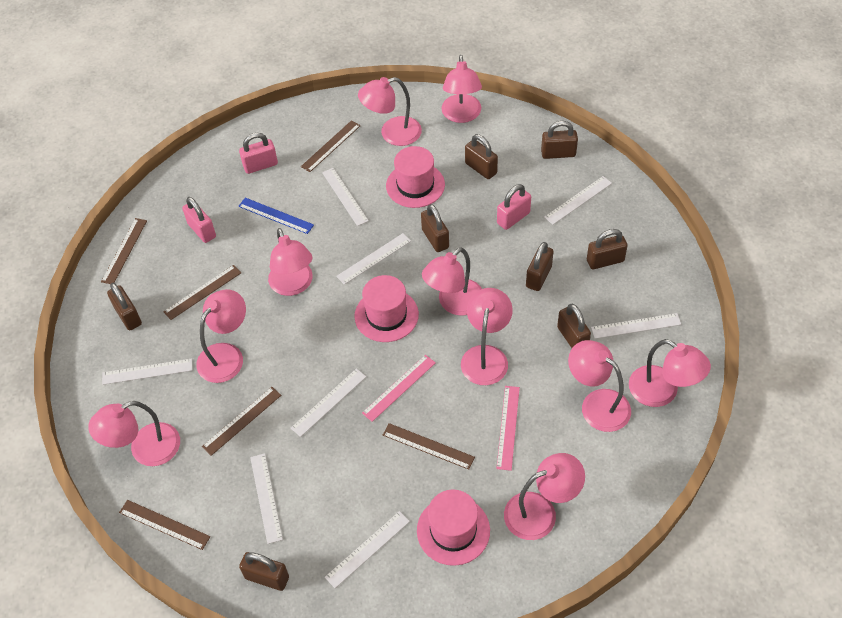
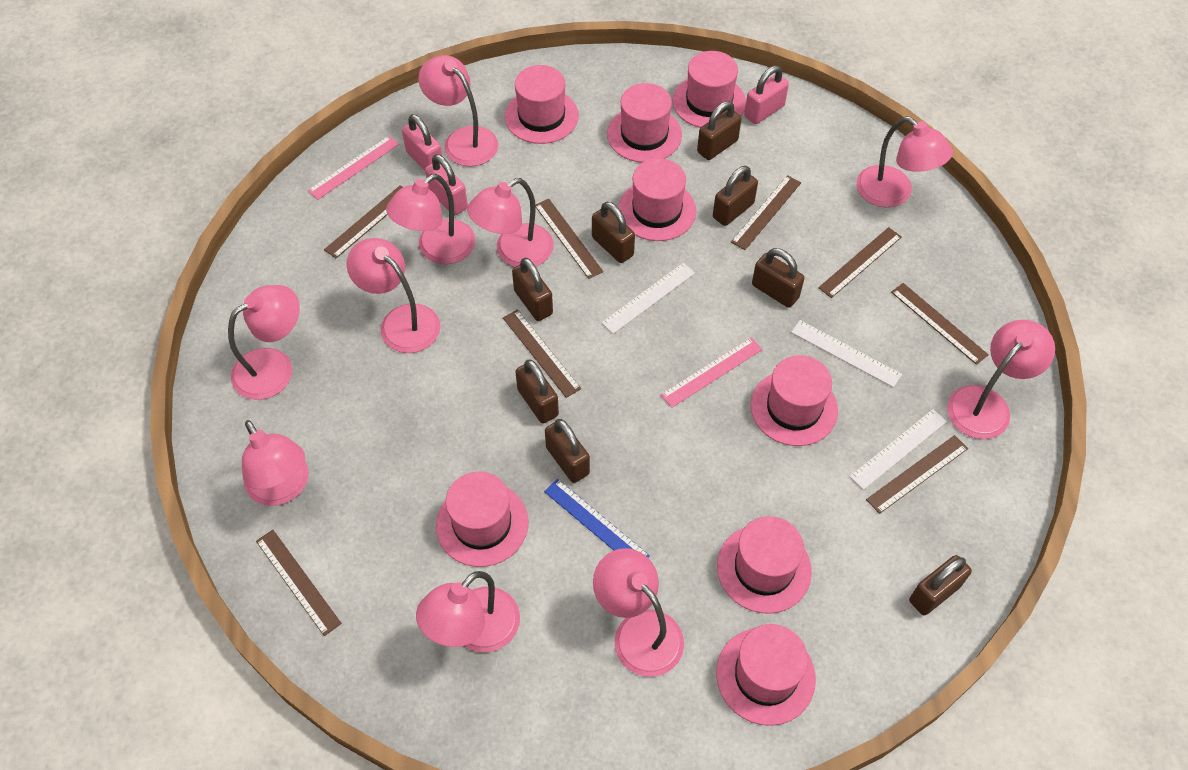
brown ruler: [101,218,147,284] [119,500,210,550] [163,265,241,320] [202,387,281,456] [301,120,361,172] [383,423,475,470] = 6 -> [256,530,342,636] [324,185,403,258] [503,309,581,398] [535,199,603,279] [731,175,801,250] [818,227,902,298] [866,435,968,514] [891,283,989,365] = 8
pink hat: [354,275,419,342] [386,146,445,208] [417,489,490,566] = 3 -> [436,471,528,567] [505,65,579,144] [607,83,682,163] [618,158,696,241] [672,51,746,128] [716,624,816,726] [717,516,812,614] [750,355,838,446] = 8
white ruler: [102,359,193,385] [250,453,283,544] [291,368,366,437] [322,168,369,226] [325,511,410,588] [336,233,411,285] [544,176,612,225] [591,313,681,339] = 8 -> [601,263,695,334] [791,320,902,387] [850,409,947,490] = 3

